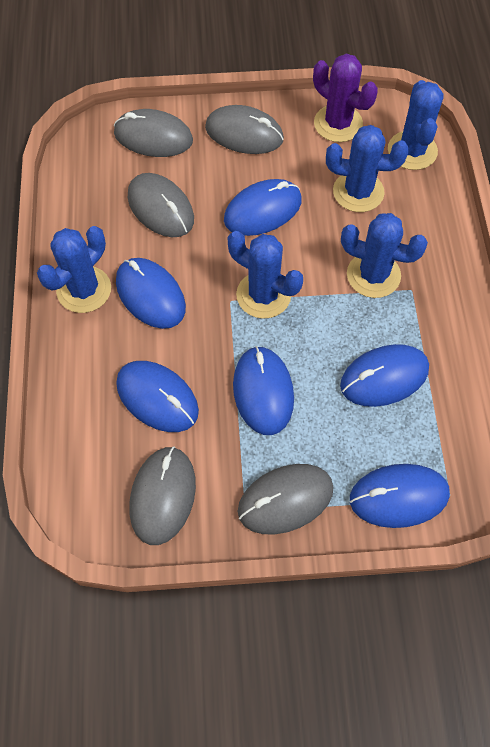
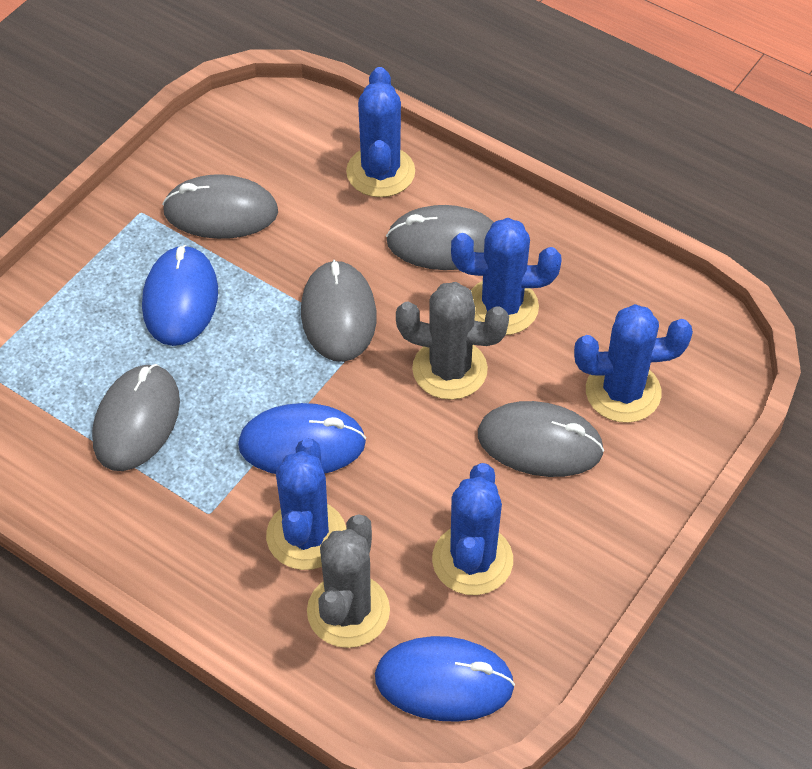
blue mouse: [116,258,186,329] [116,361,199,432] [224,179,302,236] [233,346,294,435] [340,344,429,407] [350,464,450,528] = 6 -> [142,245,218,346] [238,403,366,474] [375,636,515,722] = 3
grey cactus: none = 0 -> [307,514,390,648] [396,282,509,400] = 2
purple cactus: [313,53,378,142] = 1 -> none = 0

